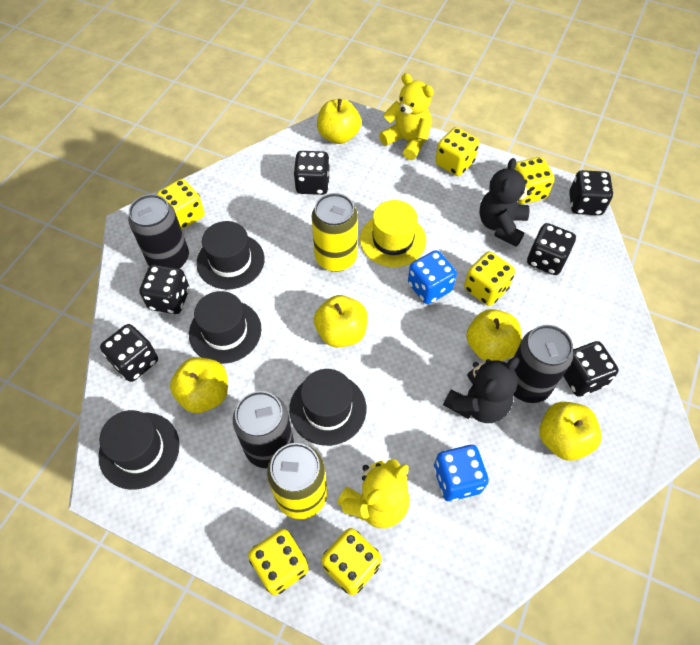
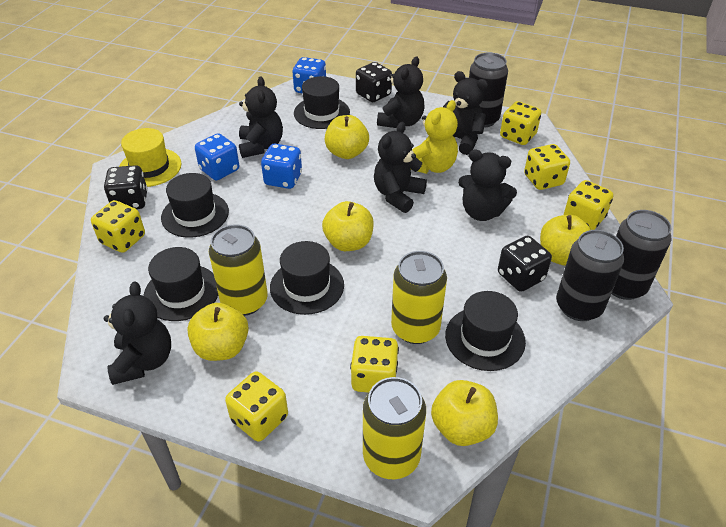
black dice: [100,324,158,382] [139,264,189,314] [293,151,330,195] [527,223,576,275] [563,341,619,397] [569,170,613,215] = 6 -> [104,165,148,209] [356,62,392,102] [498,236,552,292] = 3
black hat: [99,410,179,490] [189,291,261,364] [196,221,265,289] [289,369,366,446] = 4 -> [144,247,218,321] [161,173,229,238] [270,241,344,315] [294,76,350,129] [445,291,526,371] = 5
black teddy bear: [443,357,519,423] [479,158,531,247] = 2 -> [104,282,171,385] [239,76,283,158] [374,122,427,213] [377,56,424,128] [443,71,488,155] [458,149,517,221] = 6
blue dice: [408,250,457,304] [434,445,489,501] = 2 -> [195,133,239,180] [261,144,302,189] [292,57,326,93] = 3
yellow can: [267,443,327,519] [312,193,358,272] = 2 -> [209,224,268,316] [363,377,426,479] [391,251,447,344] = 3
yellow teddy bear: [337,459,410,528] [379,73,434,160] = 2 -> [411,100,458,174] = 1

